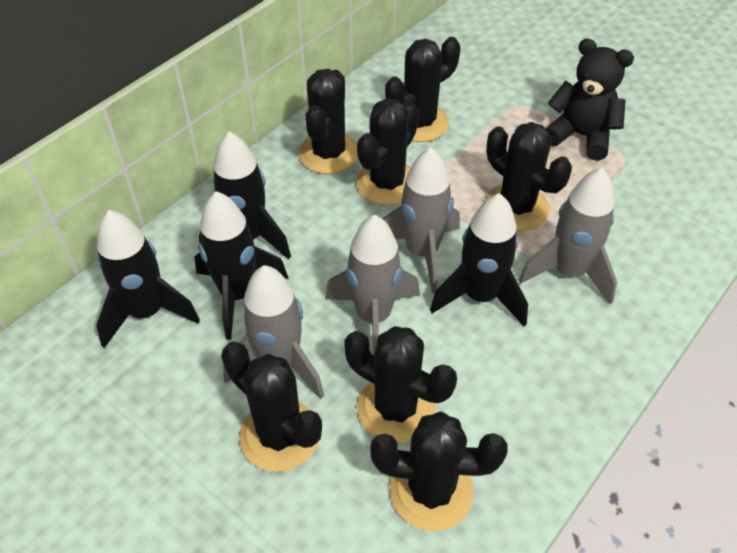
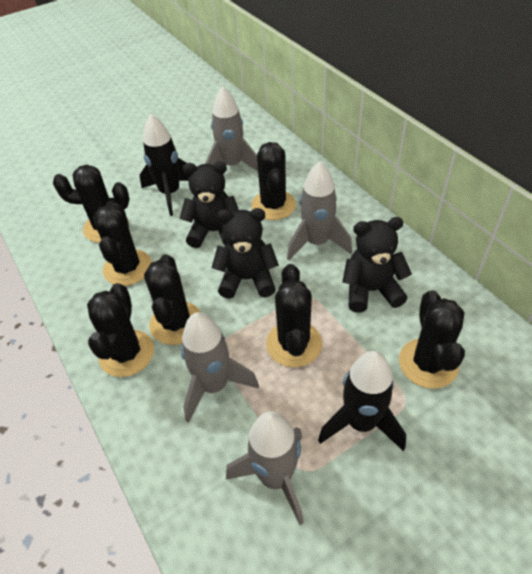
black rocket: [96,210,200,348] [194,191,289,340] [199,132,291,259] [430,193,528,327] = 4 -> [140,114,189,216] [318,351,406,451] = 2
black teddy bear: [545,39,634,161] = 1 -> [179,161,239,248] [212,208,279,299] [342,217,412,313] = 3

